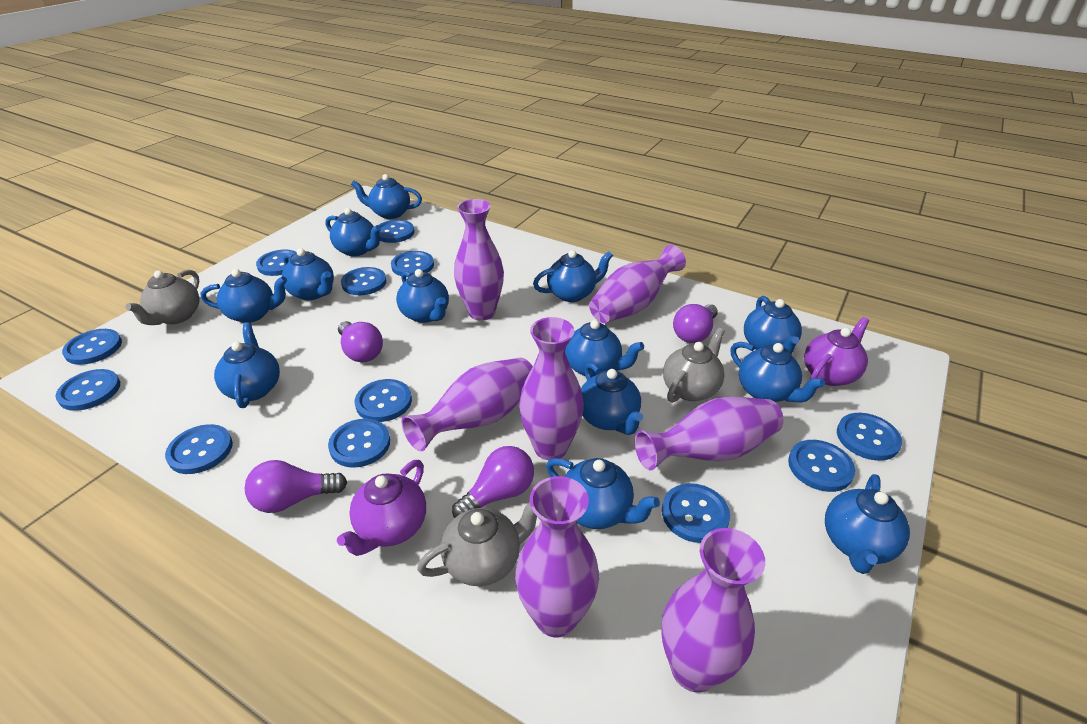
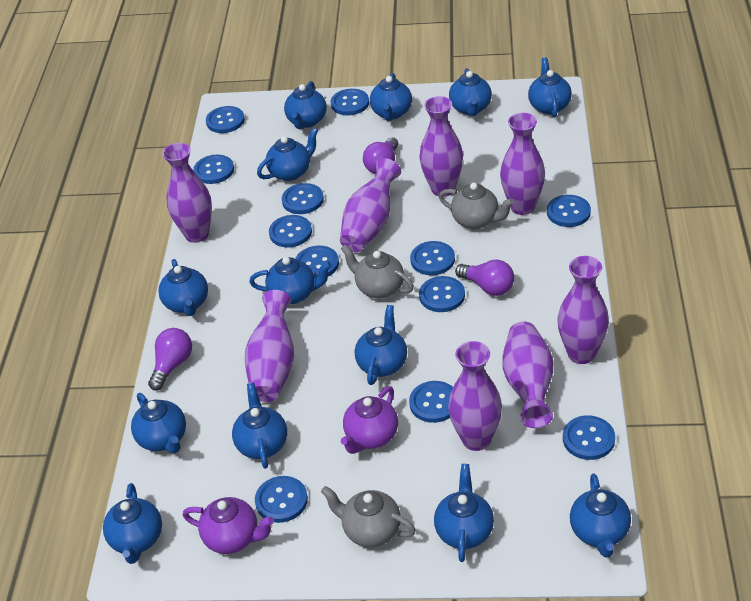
purple light bulb: [245,460,347,513] [338,321,383,362] [452,446,534,518] [673,304,718,343] = 4 -> [148,328,192,391] [363,137,398,174] [455,260,514,296] = 3
purple vase: [401,358,533,452] [454,199,504,321] [515,476,599,637] [519,317,584,460] [589,245,686,323] [635,397,784,471] [661,528,765,692] = 7 -> [162,143,212,243] [245,290,294,402] [340,158,401,252] [419,96,463,197] [448,341,502,451] [500,113,545,215] [503,321,553,428] [558,256,609,364] = 8

